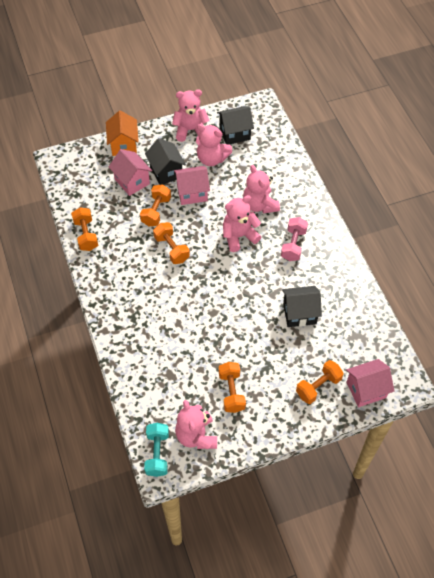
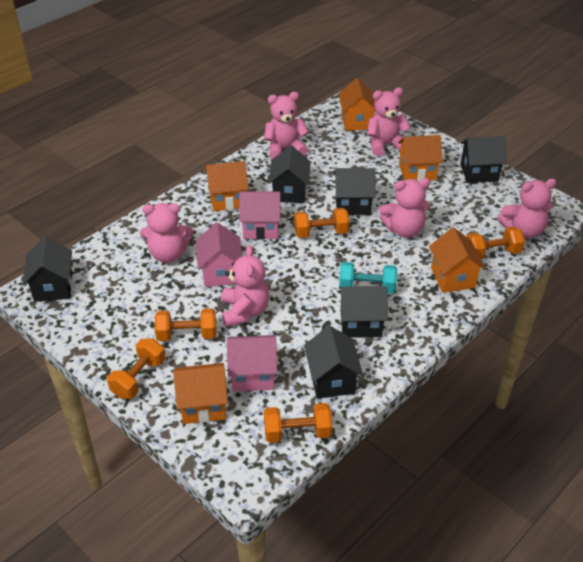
black house: [145,138,186,185] [217,106,254,144] [282,286,322,327] = 3 -> [22,237,72,302] [268,145,311,203] [304,326,363,399] [334,168,375,215] [339,286,388,338] [460,136,506,183] = 6
orange house: [106,110,139,156] = 1 -> [173,363,228,424] [205,161,249,211] [339,78,375,131] [398,135,443,181] [429,227,486,293] = 5
pink dumbbell: [281,217,308,261] = 1 -> none = 0
pink teddy bear: [172,90,210,142] [175,400,217,449] [196,124,232,166] [223,195,261,252] [243,165,280,214] = 5 -> [140,203,193,263] [222,245,270,327] [264,92,309,159] [367,88,411,156] [379,178,430,238] [497,179,557,239] = 6

